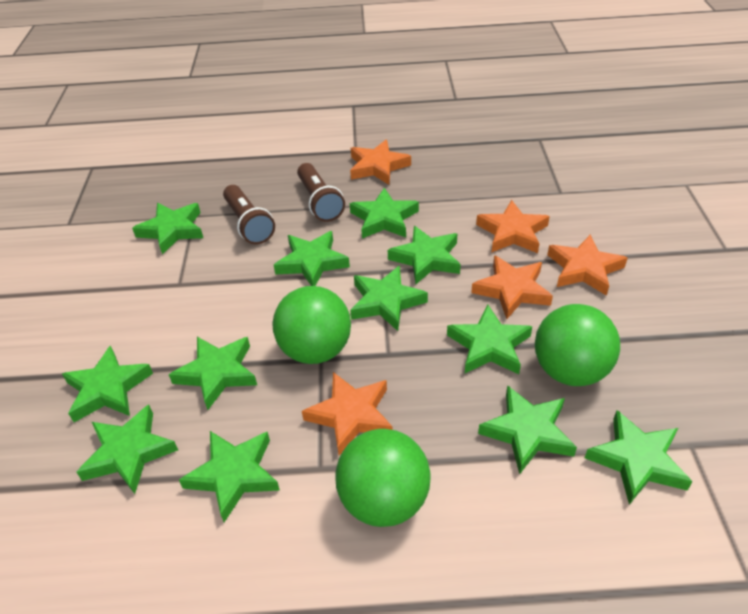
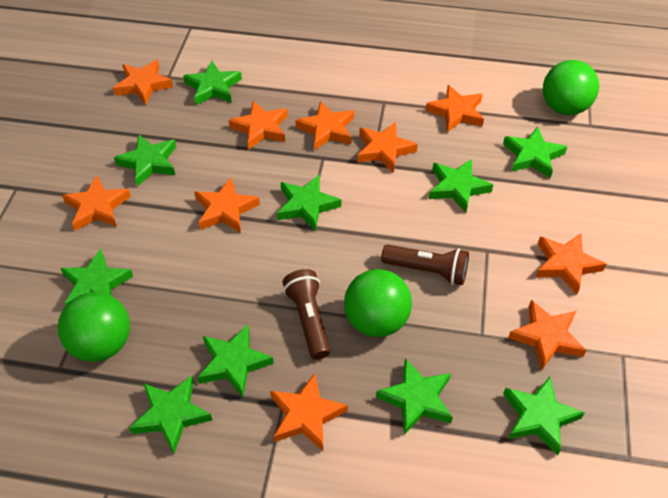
green star: [62,345,153,422] [76,405,178,494] [132,203,203,255] [169,337,257,410] [179,431,280,522] [274,231,350,286] [350,188,419,239] [350,266,428,331] [388,226,461,284] [447,305,532,374] [478,385,577,474] [585,410,693,505] = 12 -> [60,249,133,306] [114,135,176,187] [129,375,212,454] [183,61,242,105] [197,325,274,397] [277,175,341,231] [376,358,453,435] [429,159,493,213] [503,126,567,178] [503,377,585,455] = 10
orange star: [302,372,393,456] [350,140,411,185] [471,255,553,319] [476,200,550,253] [547,235,627,296] = 5 -> [62,175,131,231] [113,60,173,105] [194,178,260,233] [229,100,288,149] [270,373,348,451] [295,101,354,150] [357,122,418,173] [426,85,484,133] [508,300,586,370] [536,233,606,294] = 10

